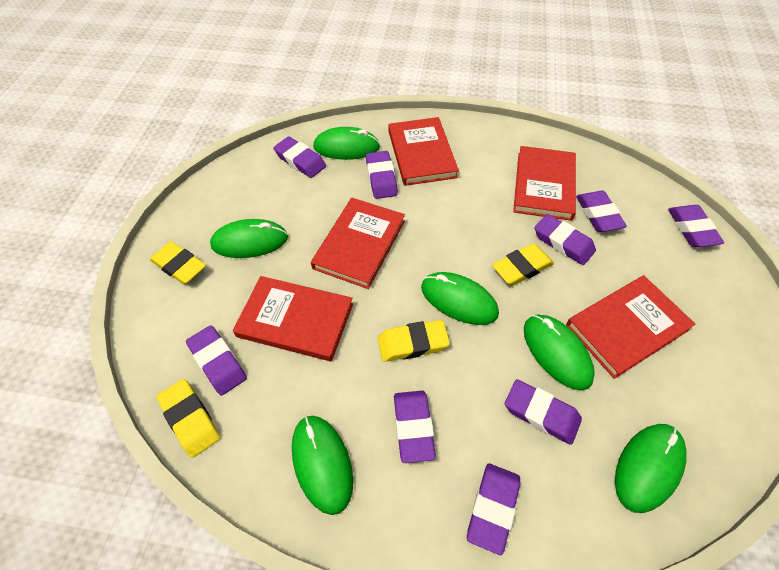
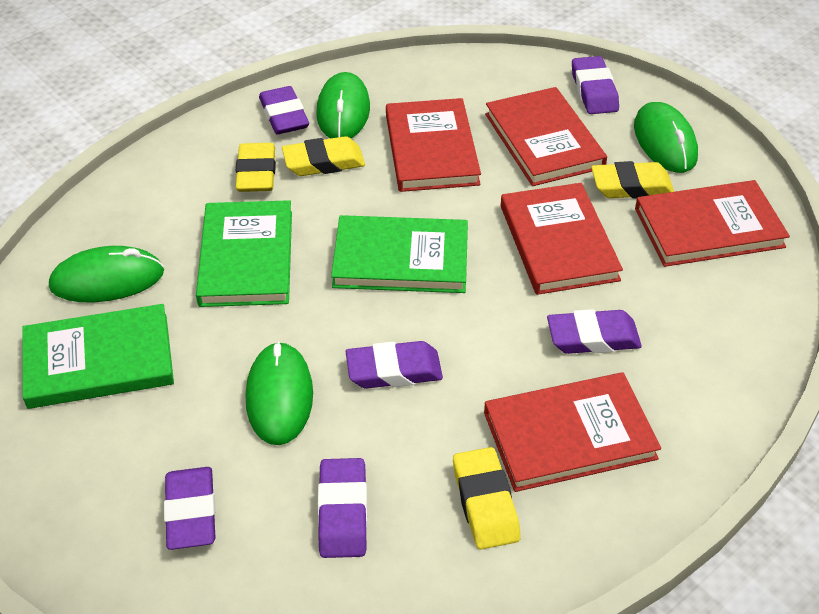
green book: none = 0 -> [22,304,174,409] [196,200,292,307] [331,215,468,293] = 3
green mouse: [210,219,288,258] [292,416,353,515] [313,127,380,160] [421,272,499,325] [524,314,595,390] [615,424,687,513] = 6 -> [49,246,164,302] [246,341,313,445] [316,72,370,138] [634,102,698,173] = 4
purple eraser: [186,325,247,395] [273,137,326,178] [366,151,398,199] [394,391,436,463] [467,463,520,555] [505,379,582,445] [535,214,596,265] [576,191,627,232] [668,205,724,247] = 9 -> [164,467,216,550] [259,86,309,134] [318,458,367,558] [346,341,443,389] [547,309,642,354] [572,56,619,114] = 6

